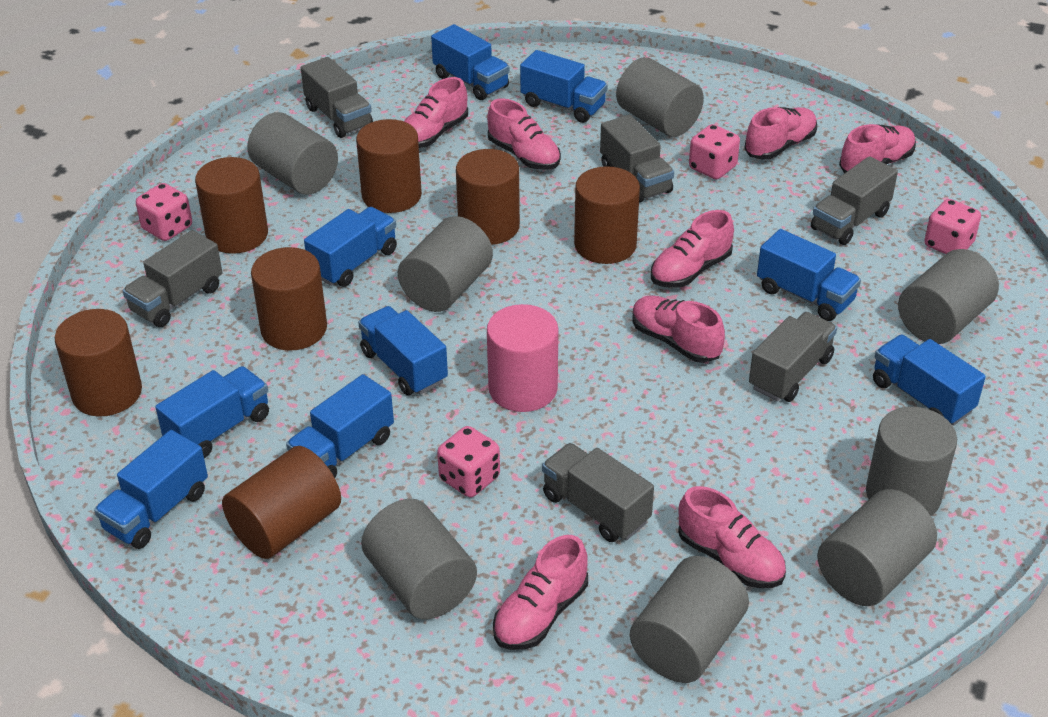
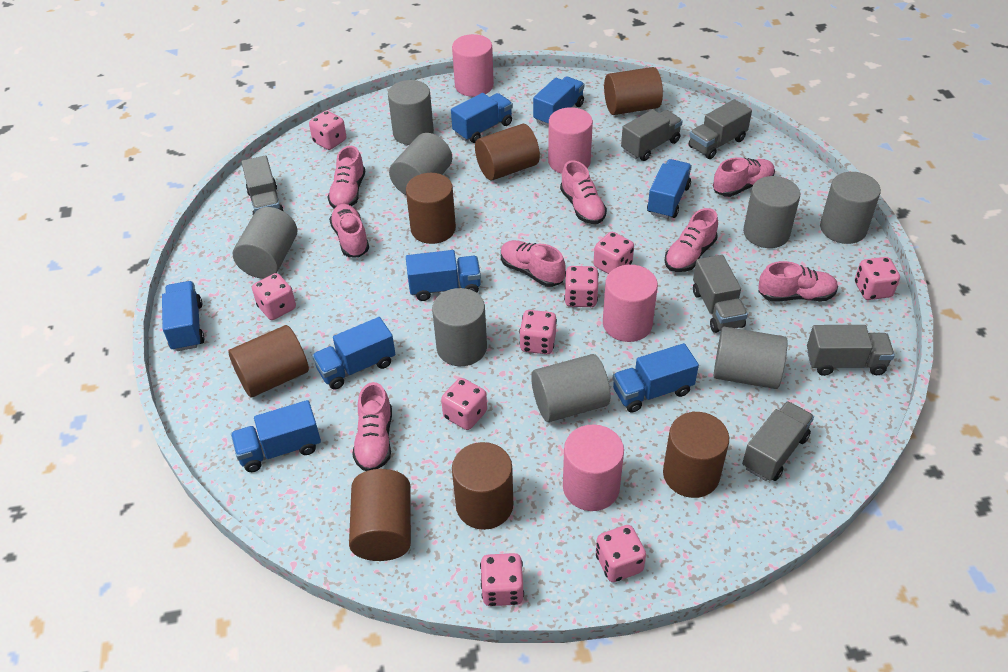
blue truck: [94,430,208,549] [155,366,269,458] [286,374,394,478] [304,207,397,287] [358,306,448,396] [431,24,510,100] [520,50,607,123] [757,229,861,321] [873,335,986,426] = 9 -> [162,281,204,351] [231,400,321,472] [312,317,395,389] [406,250,481,301] [451,93,513,143] [533,76,584,127] [612,343,699,412] [647,159,692,219] = 8
pink cylinder: [487,304,558,412] = 1 -> [452,34,494,97] [548,107,593,174] [563,425,624,511] [603,265,658,342] = 4
pink dice: [136,183,192,241] [437,426,500,497] [689,124,740,179] [925,199,981,254] = 4 -> [252,273,296,320] [309,111,346,150] [441,378,487,430] [480,553,524,606] [519,310,557,354] [564,266,599,307] [593,232,634,274] [596,525,646,582] [855,257,900,300] = 9

